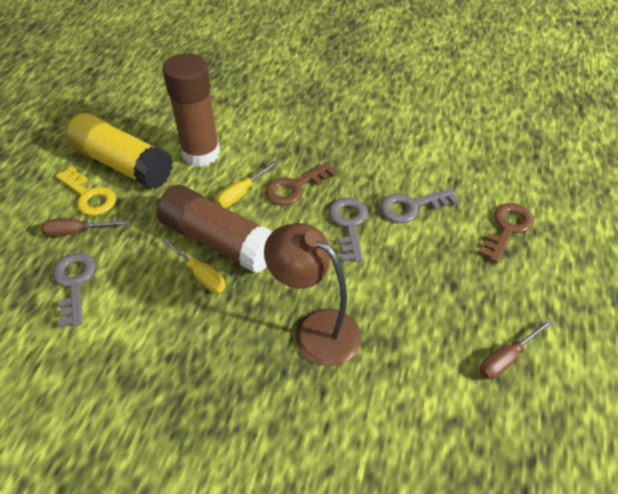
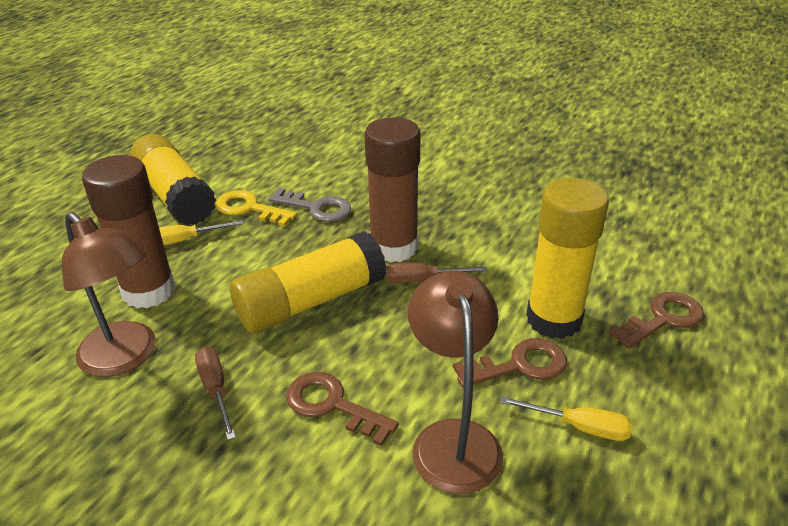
brown key: [265,162,337,205] [478,203,534,263] = 2 -> [286,372,399,446] [453,338,567,387] [609,292,704,349] = 3
brown lamp: [264,223,361,366] = 1 -> [62,212,156,377] [408,271,503,494] = 2
grey key: [53,253,96,328] [329,198,367,262] [380,188,459,223] = 3 -> [268,188,351,222] = 1
yellow glue stick: [65,113,173,189] = 1 -> [130,134,216,225] [230,231,386,333] [526,178,609,339] = 3

